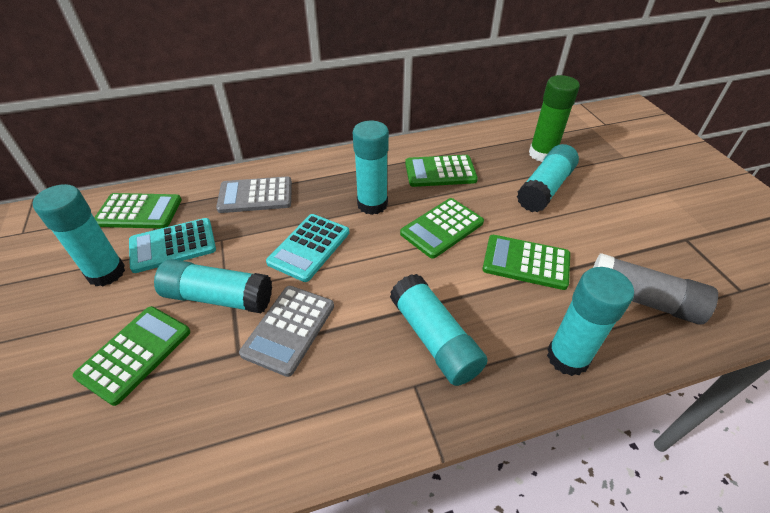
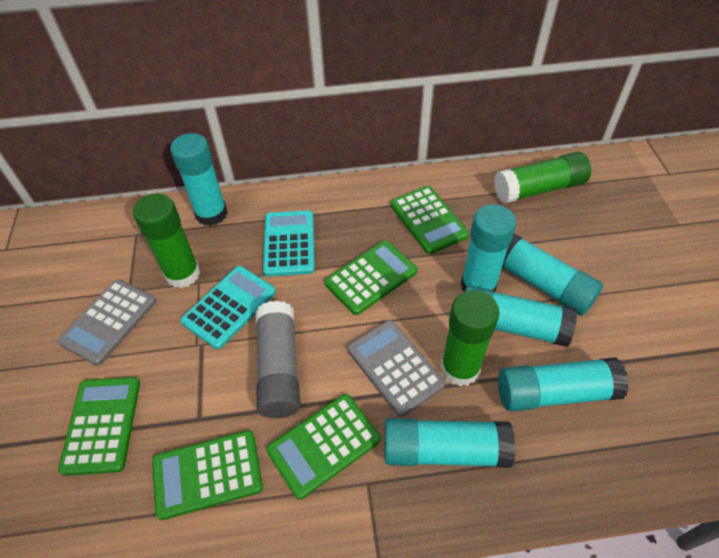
green glue stick: [529,75,580,162] = 1 -> [133,194,200,288] [441,290,499,387] [494,152,591,203] = 3

